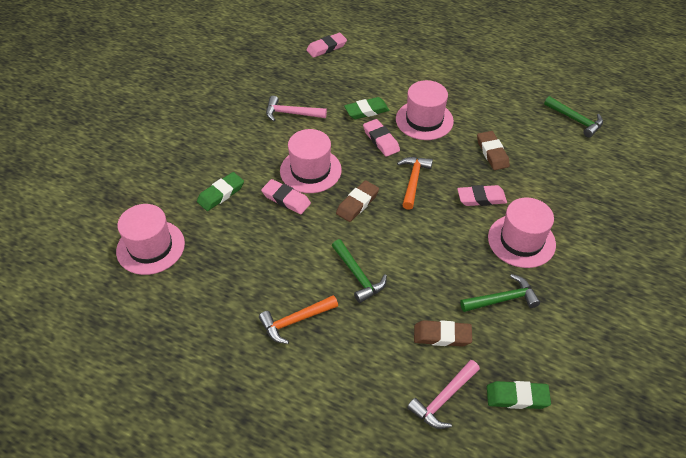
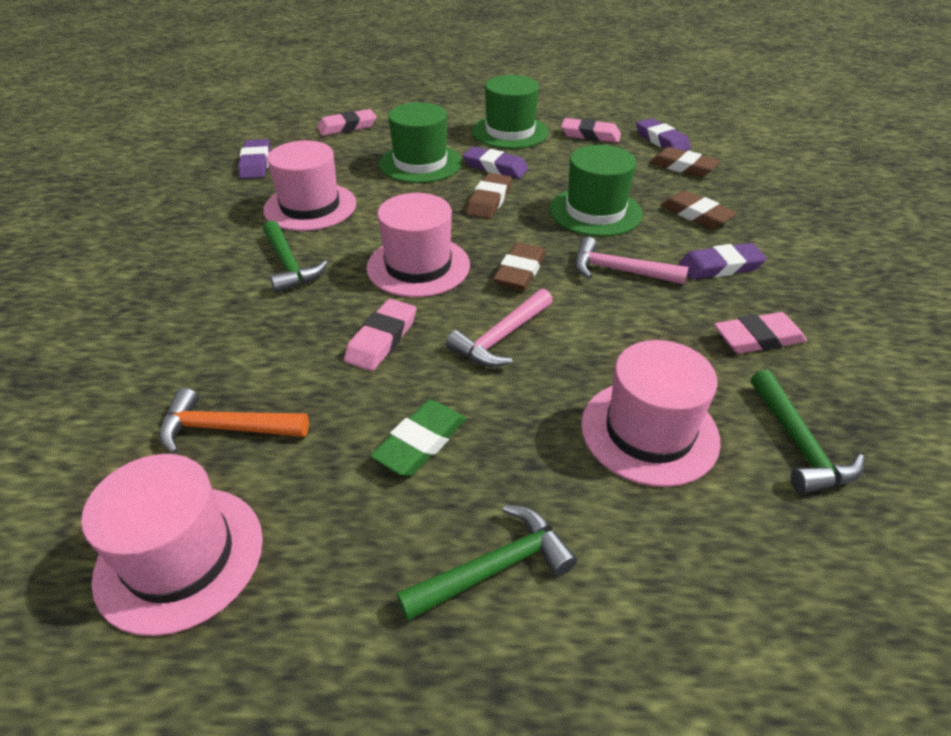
brown eraser: [336,180,379,222] [414,320,472,347] [477,131,510,170] = 3 -> [466,173,512,219] [493,242,546,290] [649,147,720,177] [661,190,737,229] = 4
green eraser: [197,172,244,211] [344,97,389,119] [487,381,551,409] = 3 -> [370,400,466,476] = 1
green hat: none = 0 -> [379,102,462,183] [472,75,549,149] [549,145,643,237] = 3
orange hammer: [259,295,338,344] [397,157,433,210] = 2 -> [159,388,309,454] = 1
purple eraser: none = 0 -> [238,139,270,179] [463,146,529,179] [636,118,691,151] [679,243,767,279] = 4

